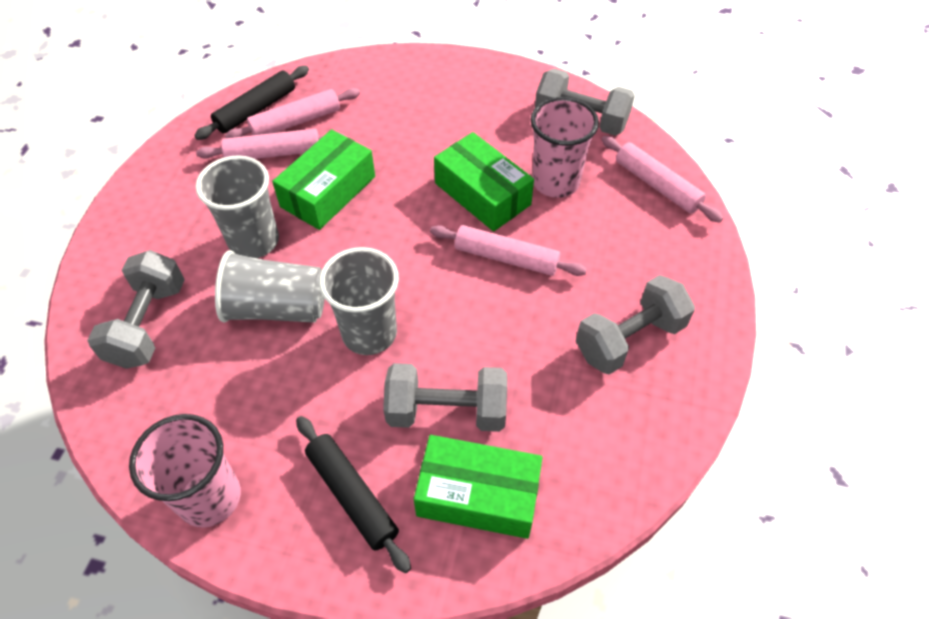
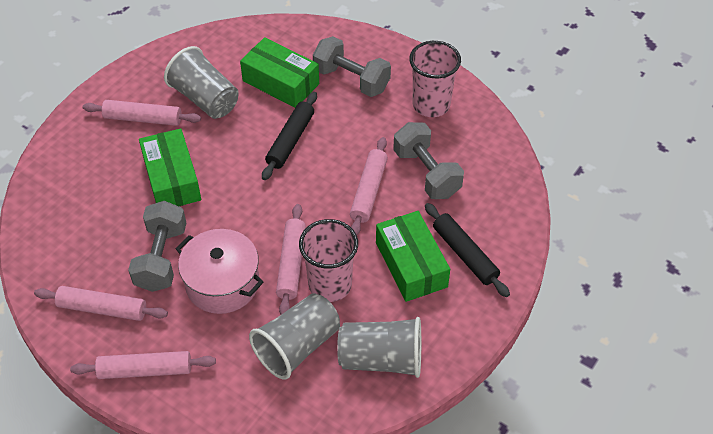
grey dumbbell: [87,250,185,369] [383,363,507,432] [535,69,635,136] [576,275,695,375] = 4 -> [128,201,186,292] [313,36,391,97] [393,122,464,199] = 3
pink pot: none = 0 -> [176,229,263,314] = 1
pink rolling pin: [196,128,345,159] [225,88,360,138] [430,225,587,276] [601,136,723,223] = 4 -> [34,286,168,321] [70,351,216,379] [83,100,201,126] [276,204,306,314] [350,137,388,235] = 5

